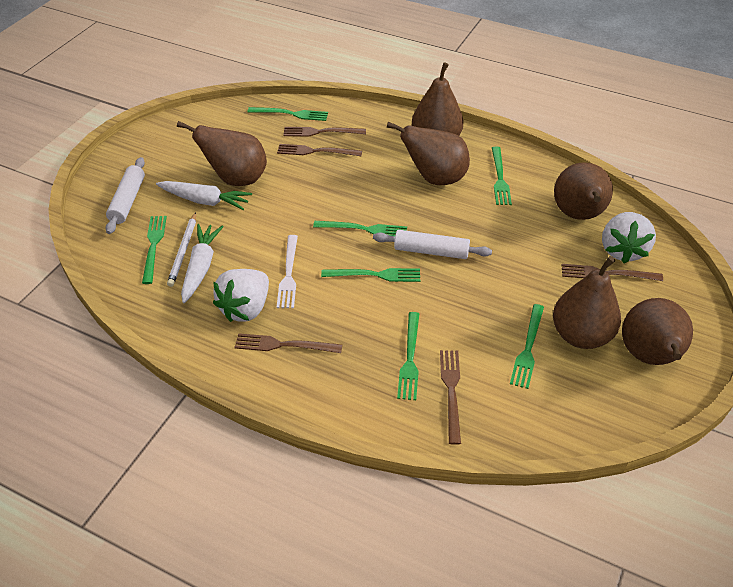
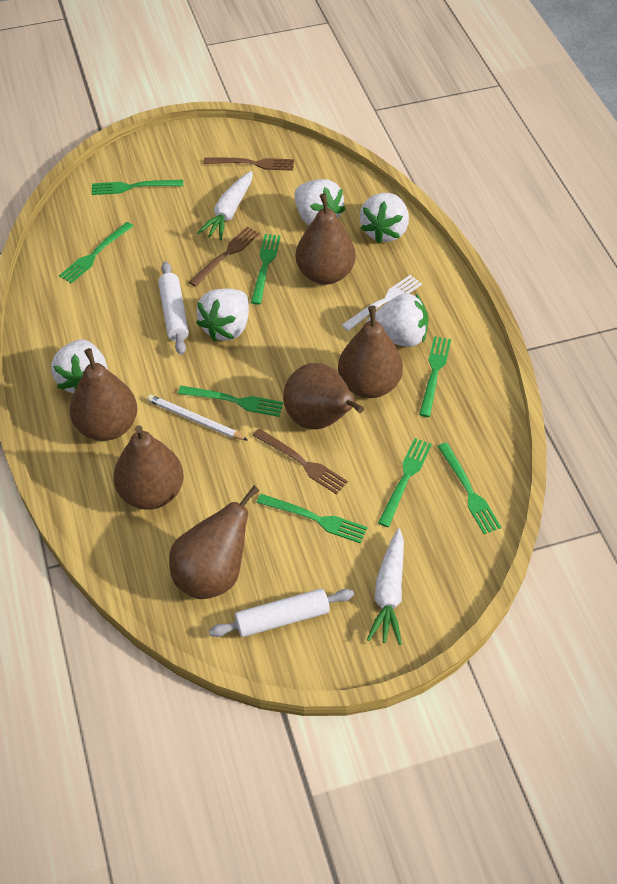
brown fork: [235,333,342,353] [277,144,362,156] [283,127,366,137] [440,350,461,445] [562,264,663,281] = 5 -> [189,227,260,287] [204,158,294,171] [253,428,348,495] = 3
green fork: [142,216,167,284] [248,107,328,121] [313,221,407,236] [321,268,420,282] [397,312,419,400] [492,147,512,205] [510,304,544,389] = 7 -> [59,222,133,283] [92,180,183,195] [178,386,284,417] [251,234,281,305] [257,494,367,544] [378,438,432,527] [419,336,451,417] [437,442,501,534] = 8
white strawberry: [213,269,269,322] [602,212,656,263] = 2 -> [51,339,107,394] [196,289,249,341] [294,179,345,225] [360,193,409,244] [366,293,429,347] = 5

